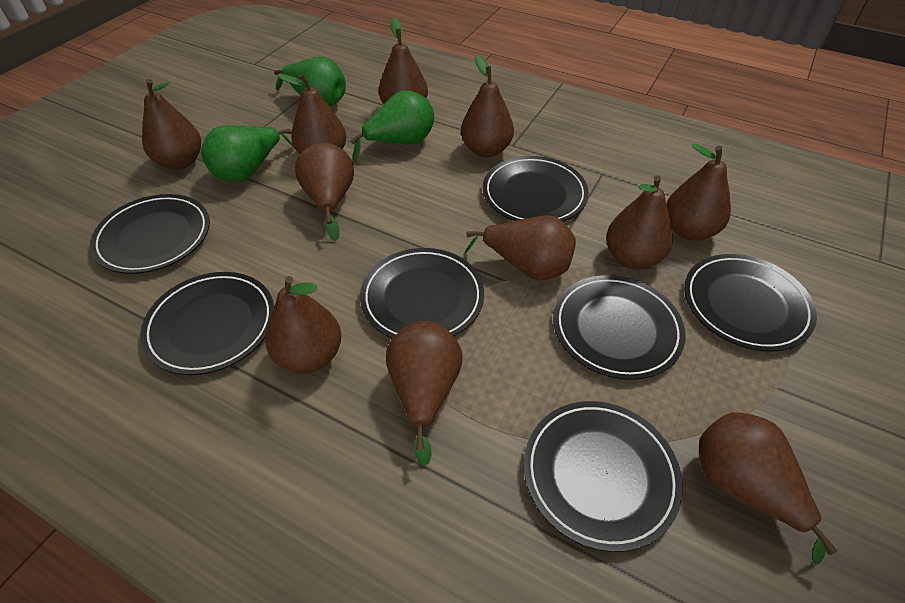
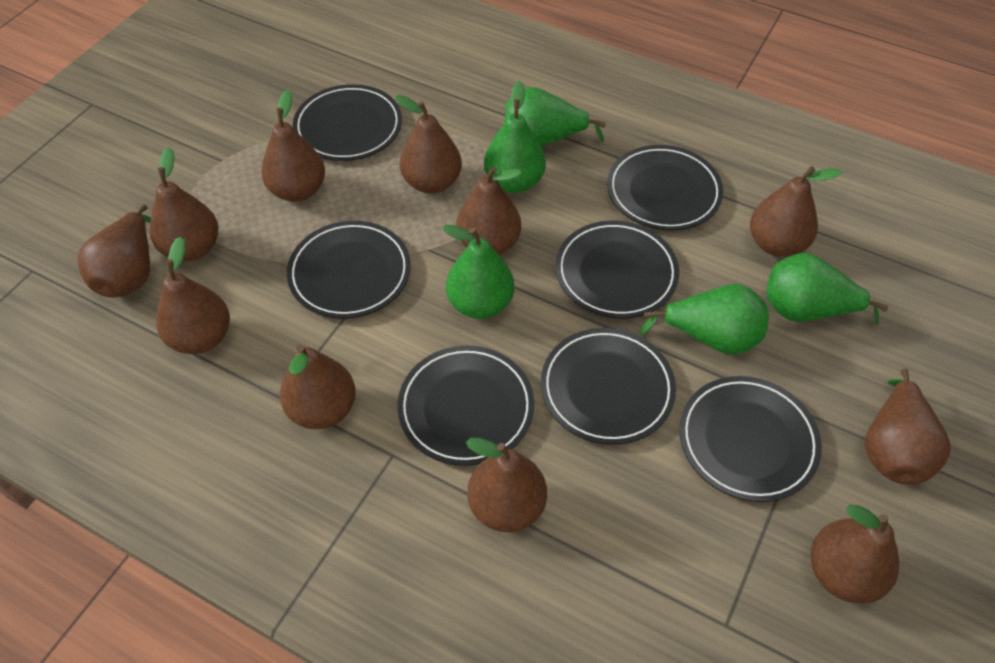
green pear: [201,125,294,182] [274,57,346,106] [350,90,434,162] = 3 -> [443,225,515,319] [484,81,546,193] [505,87,606,147] [639,284,769,355] [766,253,888,325] = 5

